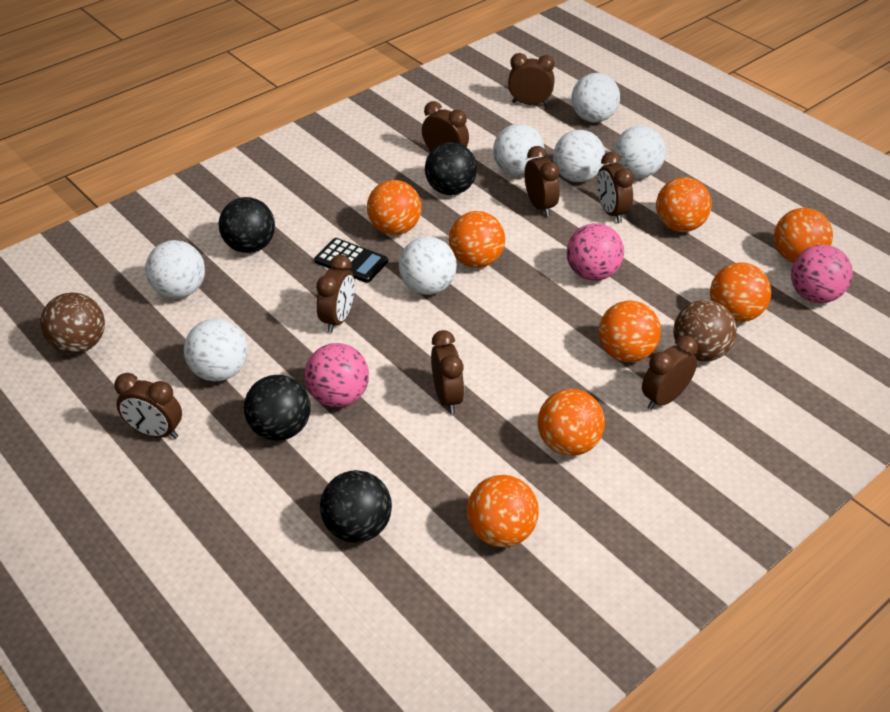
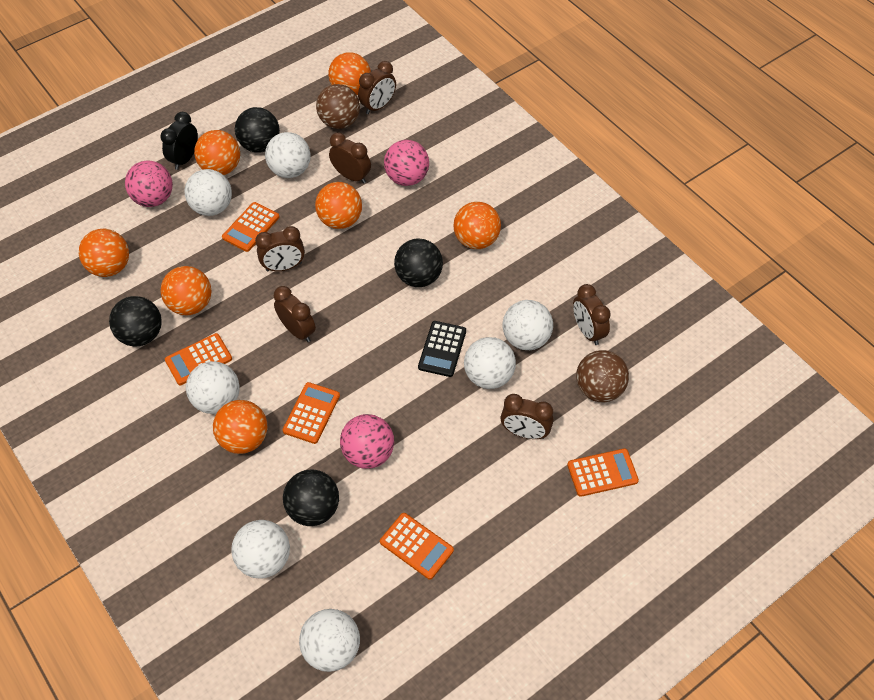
black clock: none = 0 -> [160,112,198,170] = 1
brown clock: [114,373,182,439] [316,255,355,333] [422,101,469,152] [431,330,464,414] [508,53,555,106] [524,146,560,217] [597,152,634,223] [642,335,698,410] = 8 -> [255,226,305,271] [274,286,316,342] [329,133,371,184] [358,61,396,114] [500,394,553,439] [573,284,611,345] = 6
orange ball: [367,180,421,235] [449,211,505,268] [467,475,539,547] [538,389,605,456] [598,300,661,362] [656,177,712,232] [710,262,771,322] [774,208,833,263] = 8 -> [79,229,129,277] [161,266,211,315] [194,130,240,175] [213,400,267,454] [315,182,362,229] [328,52,371,95] [454,202,501,249] = 7
orange calculator: none = 0 -> [165,333,232,385] [222,202,280,252] [283,382,340,444] [380,513,454,580] [567,448,639,497] = 5

